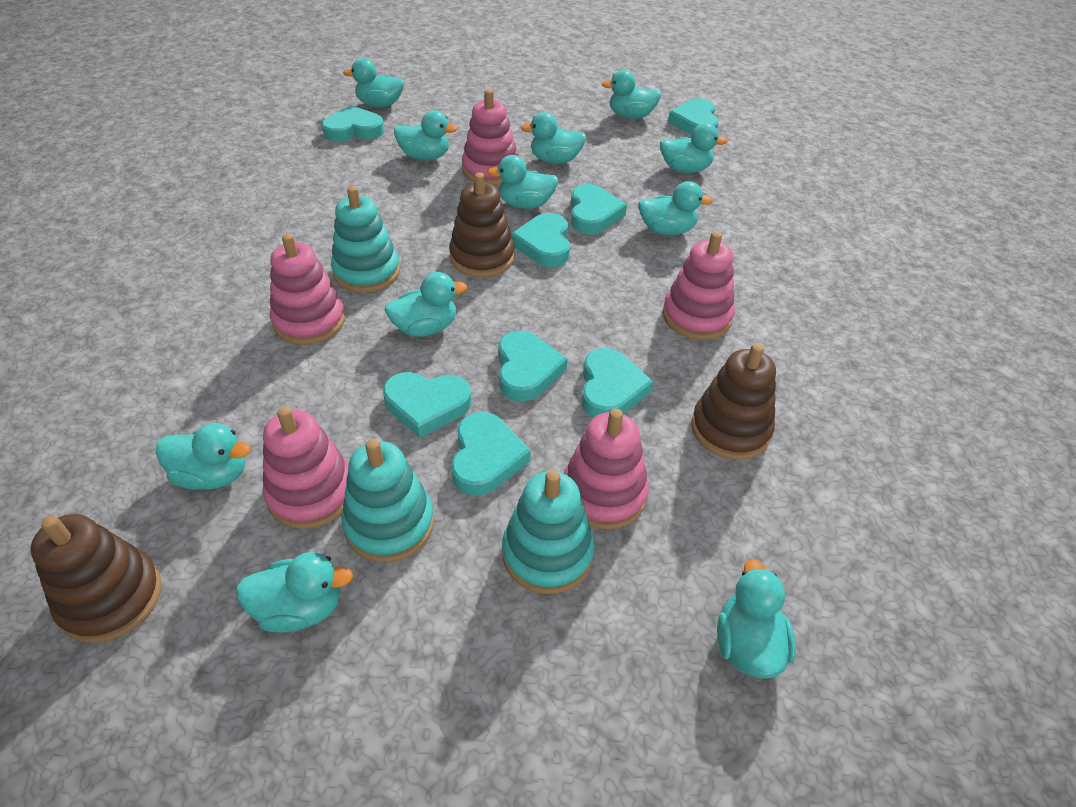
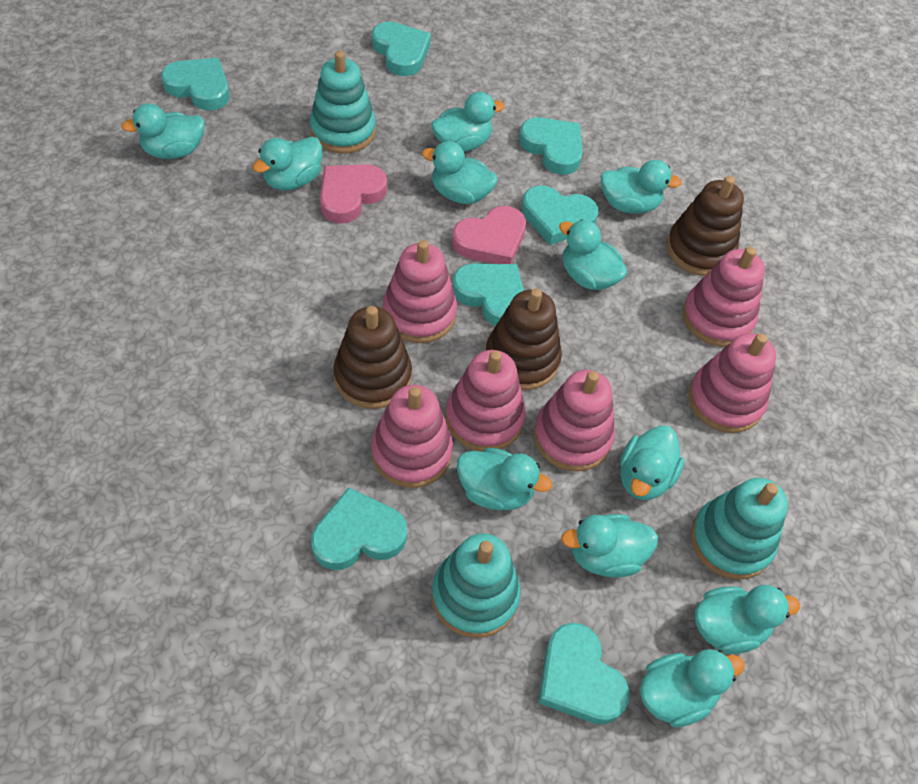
pink heart: none = 0 -> [320,164,387,224] [452,206,526,264] = 2
pink stacking toy: [263,406,349,529] [270,234,345,345] [462,89,518,185] [564,409,649,530] [663,231,735,340] = 5 -> [371,385,453,488] [383,240,457,343] [446,350,526,451] [534,370,615,472] [683,246,765,347] [688,333,776,433] = 6
turquoise heart: [322,106,384,142] [383,372,471,438] [451,412,531,496] [498,331,568,402] [511,213,570,267] [571,184,627,234] [581,348,654,418] [668,98,719,135] = 8 -> [161,58,230,110] [311,487,407,570] [372,21,431,76] [452,263,524,326] [519,117,583,175] [522,185,598,245] [538,623,629,724] = 7

